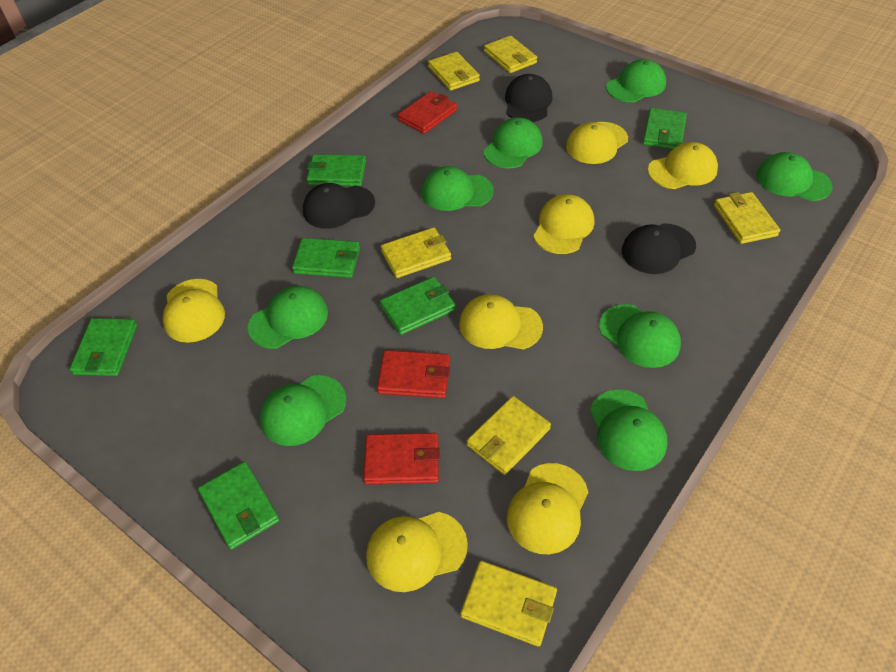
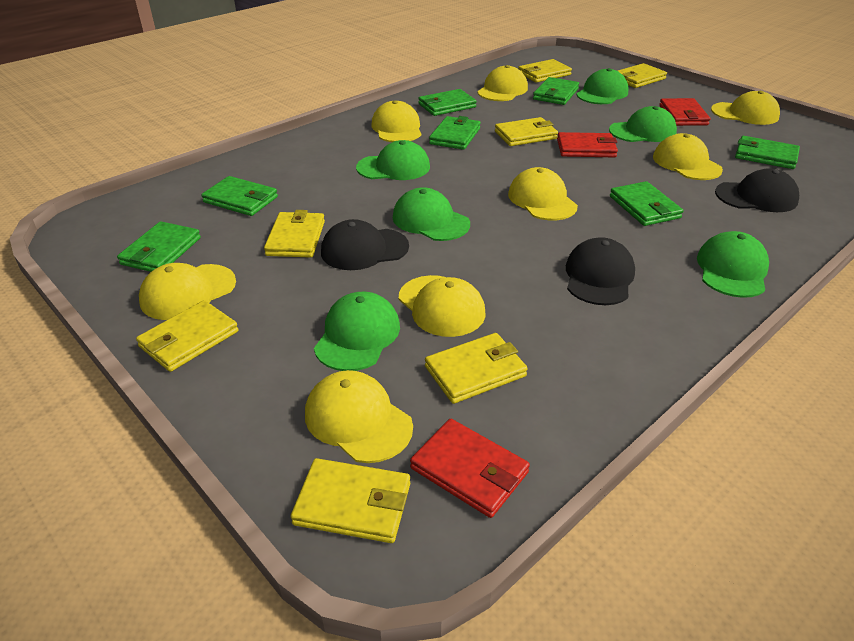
green cap: [248,286,328,349] [260,375,346,446] [421,166,494,211] [483,118,543,168] [590,389,667,471] [599,304,681,368] [606,59,666,102] [756,152,833,201] = 8 -> [314,291,400,371] [356,140,430,180] [393,187,470,241] [576,68,629,104] [609,106,677,142] [697,231,769,298] = 6
green wallet: [70,318,137,376] [198,461,279,550] [292,238,360,278] [307,154,366,186] [380,277,456,335] [643,108,687,149] = 6 -> [117,221,201,272] [201,176,278,216] [418,89,477,116] [429,116,481,150] [533,77,579,105] [610,181,683,226] [735,136,800,169] = 7
yellow cap: [163,279,225,343] [366,512,468,592] [459,294,543,349] [507,463,588,554] [533,194,594,254] [566,122,628,164] [648,142,718,189] = 7 -> [139,263,236,320] [305,370,413,463] [372,100,421,142] [399,275,485,337] [477,65,528,101] [508,167,578,220] [653,133,723,180] [711,91,780,125] = 8
yellow wallet: [381,227,451,278] [428,52,480,91] [460,561,557,647] [467,396,551,475] [484,36,537,73] [714,192,780,244] = 6 -> [136,300,238,372] [264,210,325,258] [291,458,410,543] [425,333,528,404] [495,117,558,146] [518,59,572,83] [618,63,667,88] = 7

